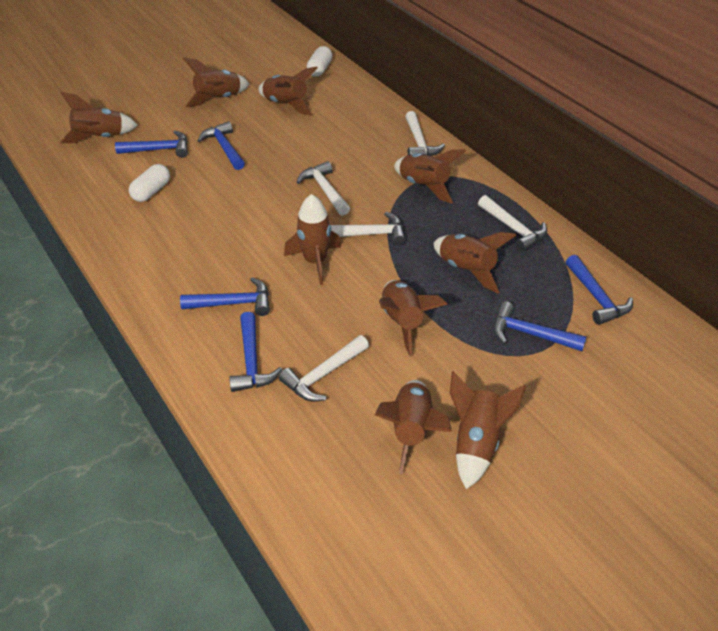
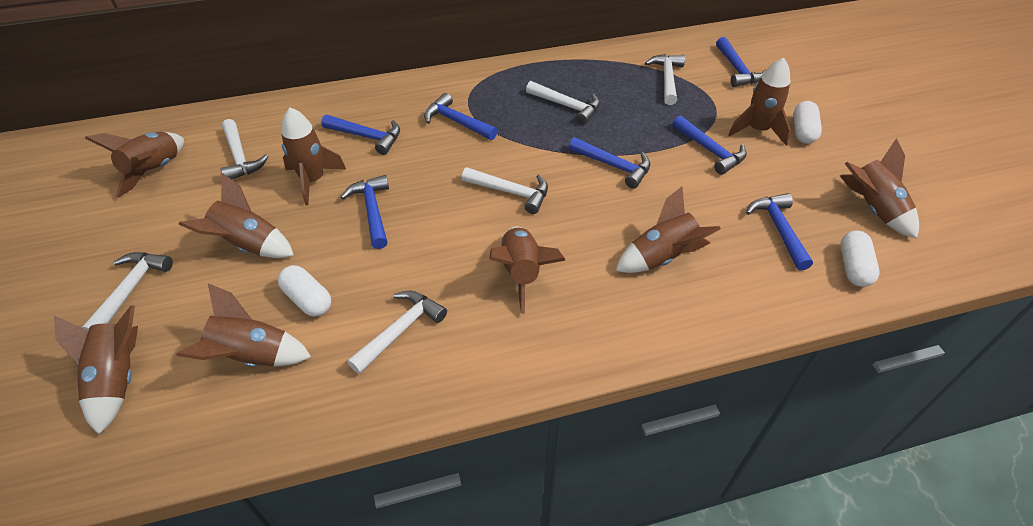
blue hammer: [115,131,188,158] [180,277,270,316] [197,121,245,170] [230,312,282,392] [493,301,586,351] [566,255,633,325] = 6 -> [321,115,400,155] [341,175,389,249] [424,93,498,140] [568,137,650,189] [673,116,747,175] [716,37,766,87] [746,193,813,271] = 7
white capsule: [129,164,170,202] [307,46,332,77] = 2 -> [278,265,331,317] [793,101,822,144] [840,231,880,287] = 3
white hammer: [279,335,369,402] [297,161,350,216] [331,212,406,245] [405,111,445,156] [478,195,547,252] = 5 -> [82,252,173,331] [220,119,269,180] [347,291,447,374] [462,167,548,214] [526,81,600,125] [645,54,685,105] = 6

